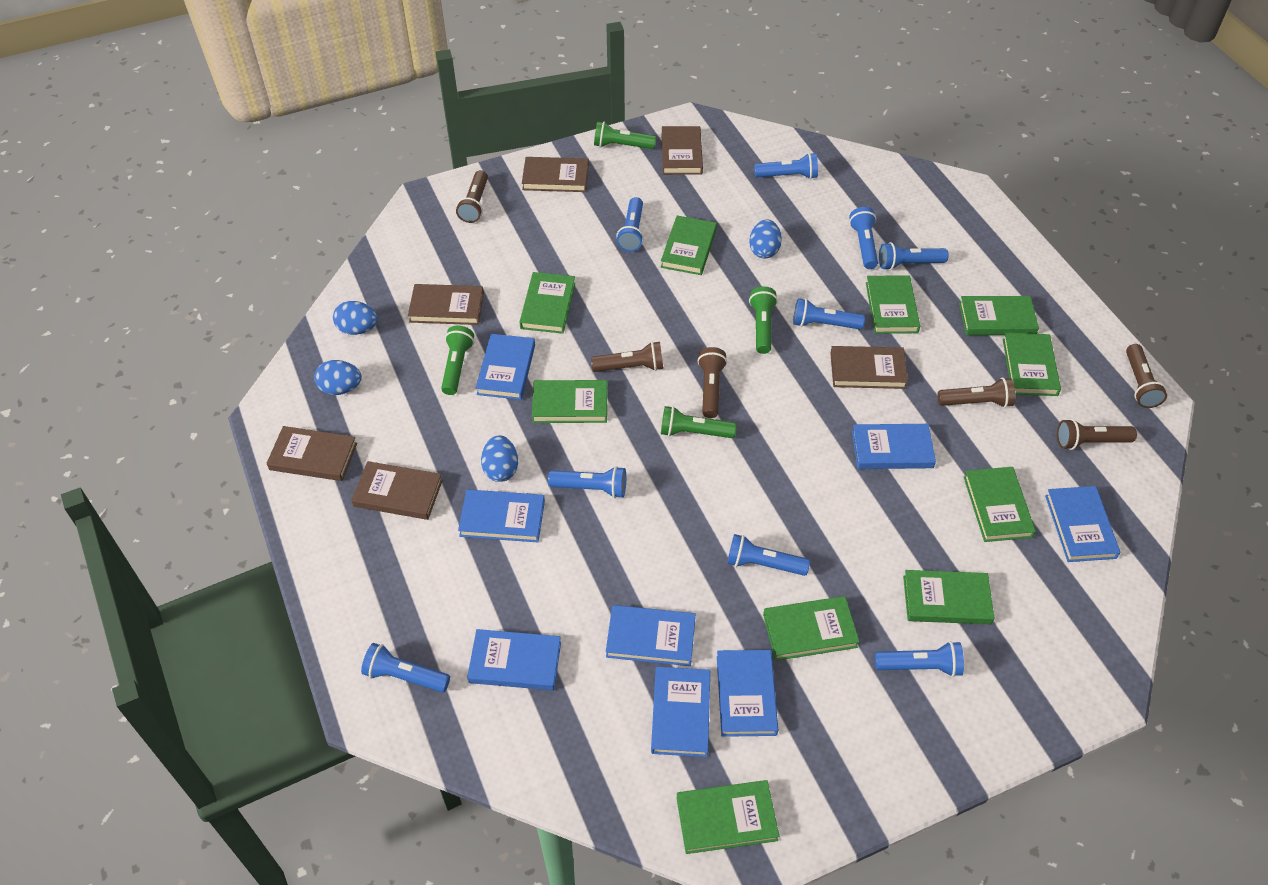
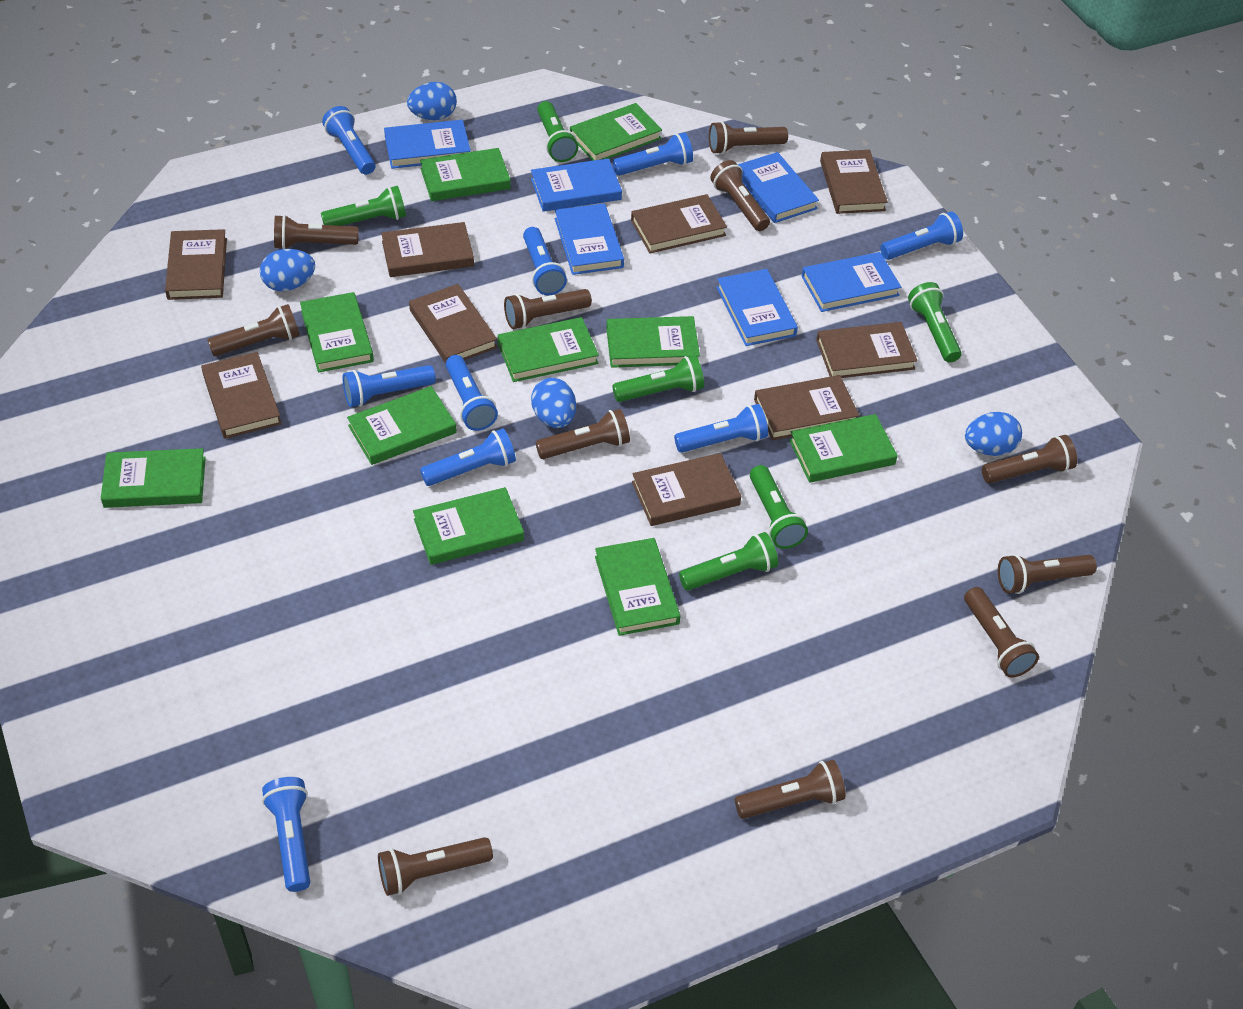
blue book: [458,489,545,542] [467,629,561,690] [476,334,535,400] [606,605,696,666] [651,667,710,757] [717,650,778,737] [852,424,936,469] [1045,486,1120,562] = 8 -> [384,120,471,169] [531,158,622,212] [555,203,624,275] [716,269,798,346] [738,152,819,223] [802,252,901,312] = 6
brown book: [266,426,357,481] [351,461,443,520] [408,284,484,325] [522,157,589,192] [661,126,703,175] [830,346,908,389] = 6 -> [165,229,227,300] [201,352,282,439] [381,222,474,277] [409,284,497,364] [631,194,727,253] [632,453,741,526] [754,375,860,440] [816,322,918,378] [820,150,888,214] = 9
brown flashlight: [456,170,488,223] [591,341,663,372] [698,347,727,418] [937,377,1015,408] [1057,419,1137,450] [1126,344,1167,408] = 6 -> [207,304,300,356] [274,215,359,249] [378,837,493,896] [504,289,592,329] [536,409,630,459] [709,121,788,154] [710,160,770,231] [735,760,846,819] [964,587,1039,678] [982,435,1077,483] [998,554,1097,594] = 11
green flashlight: [441,326,474,395] [594,122,656,149] [661,406,737,438] [749,286,778,354] = 4 -> [321,186,406,226] [537,101,578,162] [612,355,704,402] [679,532,778,590] [750,465,808,549] [908,282,962,363] = 6

